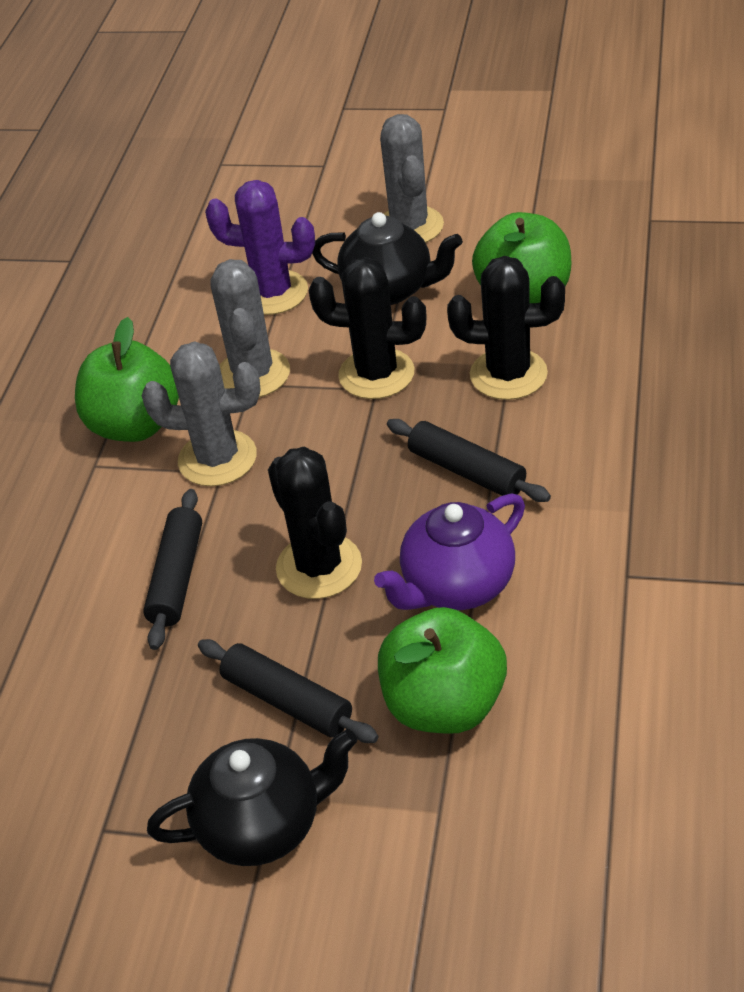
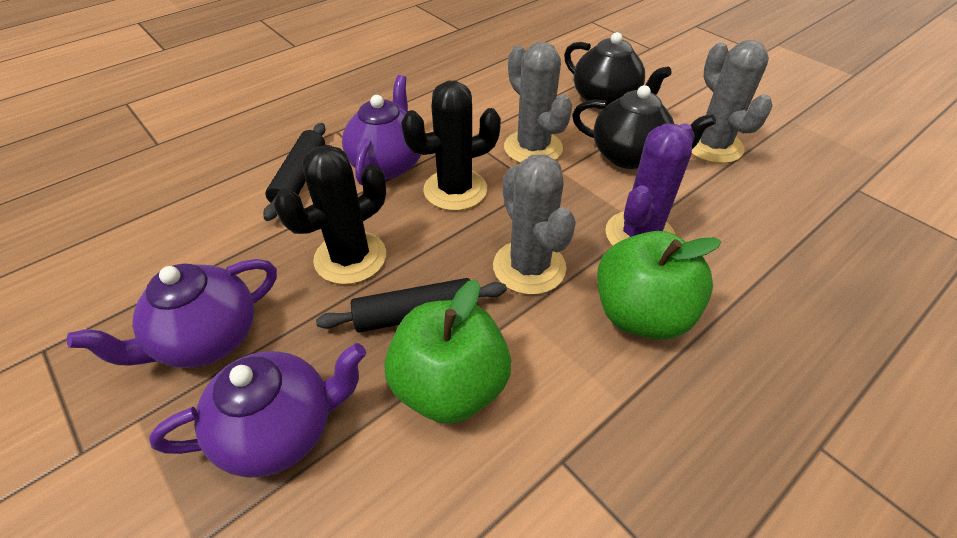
black cactus: [268,447,362,599] [309,257,427,399] [447,256,565,400] = 3 -> [274,145,386,284] [401,81,501,211] = 2
black rolling pin: [143,489,202,650] [198,639,378,743] [387,419,551,502] = 3 -> [263,123,326,221] [316,278,507,332] = 2
green apple: [75,317,179,442] [378,607,507,734] [472,212,571,303] = 3 -> [384,280,511,424] [597,231,721,340] = 2
purple teapot: [374,493,525,610] = 1 -> [67,259,277,368] [149,343,366,478] [342,75,421,185] = 3

